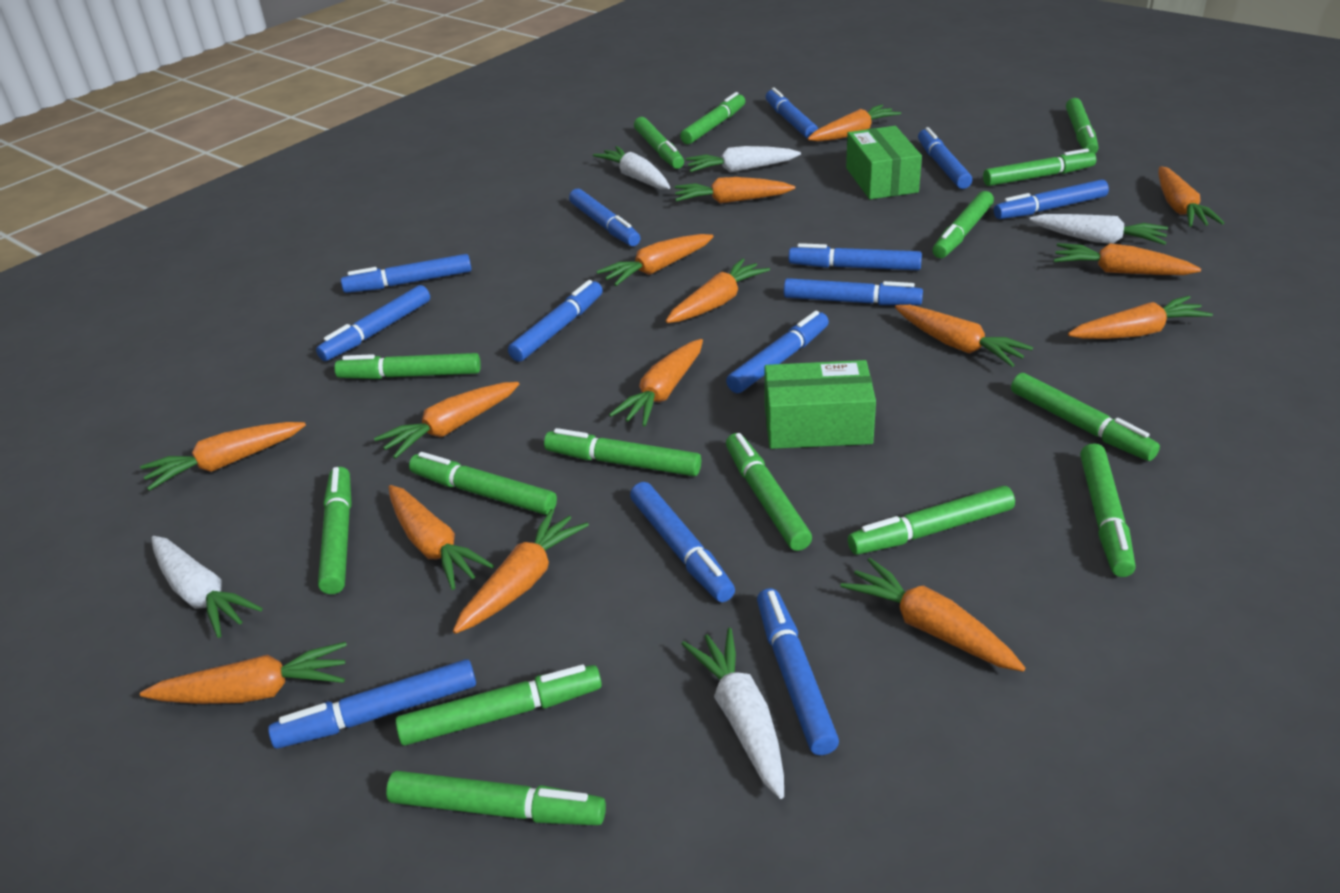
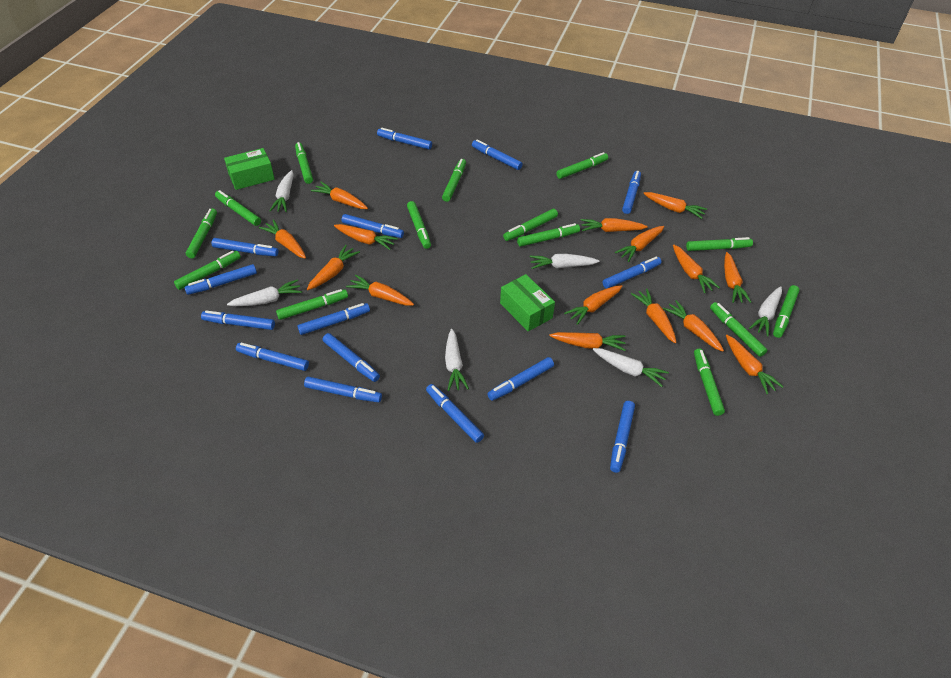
blue marker: [268,659,476,749] [316,285,430,361] [341,254,471,293] [508,280,603,362] [569,189,640,246] [630,482,735,602] [726,311,829,393] [757,588,839,755] [766,88,818,138] [784,278,923,305] [788,243,922,270] [918,127,972,189] [994,179,1109,219] = 13 -> [184,264,257,295] [201,310,275,330] [211,238,279,256] [236,343,309,371] [298,303,370,335] [304,377,382,402] [323,333,380,382] [341,214,404,238] [377,128,432,150] [426,384,484,443] [472,139,523,170] [487,357,554,401] [603,257,661,289] [610,401,635,473] [622,171,641,214] = 15
green marker: [318,467,352,594] [334,353,481,379] [386,771,606,825] [395,664,602,746] [409,452,557,515] [544,428,701,476] [634,117,684,169] [680,92,745,144] [726,433,812,551] [848,486,1015,555] [932,191,994,258] [983,148,1096,186] [1011,373,1160,461] [1066,98,1098,153] [1080,443,1135,577] = 15 -> [174,251,241,290] [186,208,217,258] [215,190,261,226] [276,289,348,320] [295,142,313,184] [407,201,431,249] [442,159,466,202] [503,209,558,241] [517,223,580,247] [556,152,608,179] [686,237,753,251] [694,349,725,416] [710,302,767,357] [773,285,799,338] = 14
white carrot: [151,536,263,638] [593,146,670,189] [682,628,784,799] [686,146,801,172] [1029,214,1168,245] = 5 -> [227,279,302,306] [270,170,294,212] [445,329,469,391] [530,254,600,269] [593,348,669,387] [749,286,782,336] = 6

